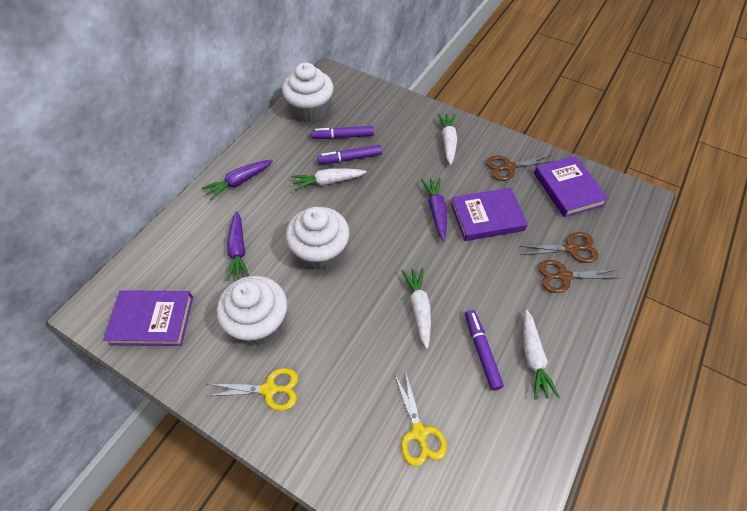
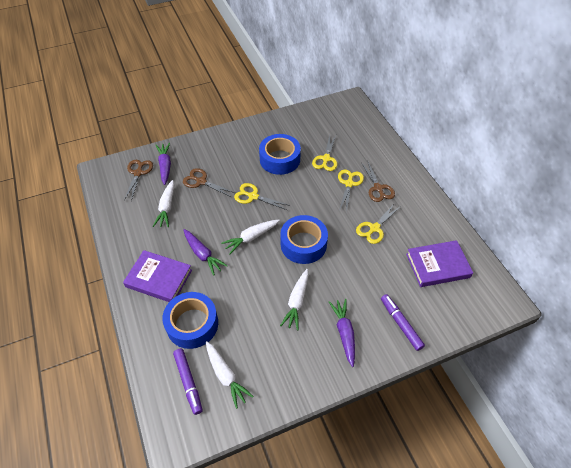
blue tape: none = 0 -> [162,292,218,349] [259,134,301,175] [280,215,328,264] = 3
purple book: [103,290,193,346] [451,188,528,241] [534,156,609,217] = 3 -> [123,250,192,302] [406,240,473,287] = 2
purple marker: [311,126,374,139] [317,145,382,164] [465,310,504,390] = 3 -> [173,349,202,415] [381,294,425,351] = 2
white cupcake: [217,276,287,344] [282,63,334,122] [286,207,350,270] = 3 -> none = 0
yellow scissors: [207,368,298,411] [394,370,447,467] = 2 -> [234,183,288,210] [312,135,337,171] [338,169,364,212] [356,203,401,244] = 4

